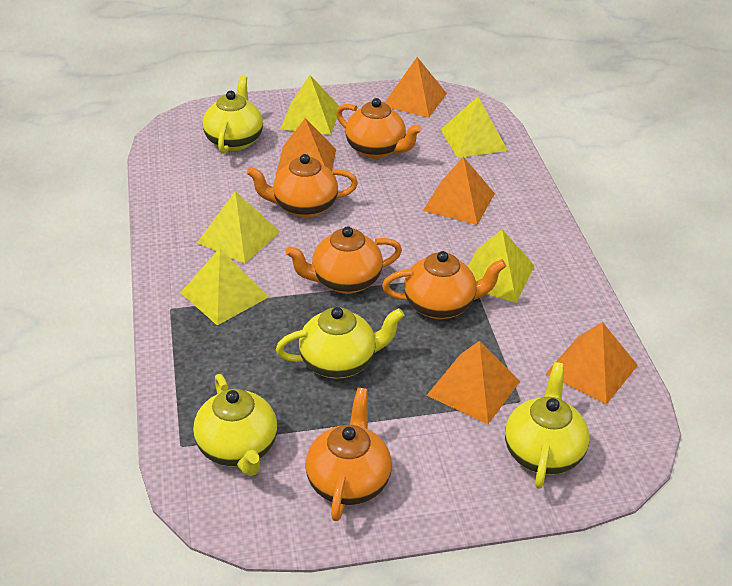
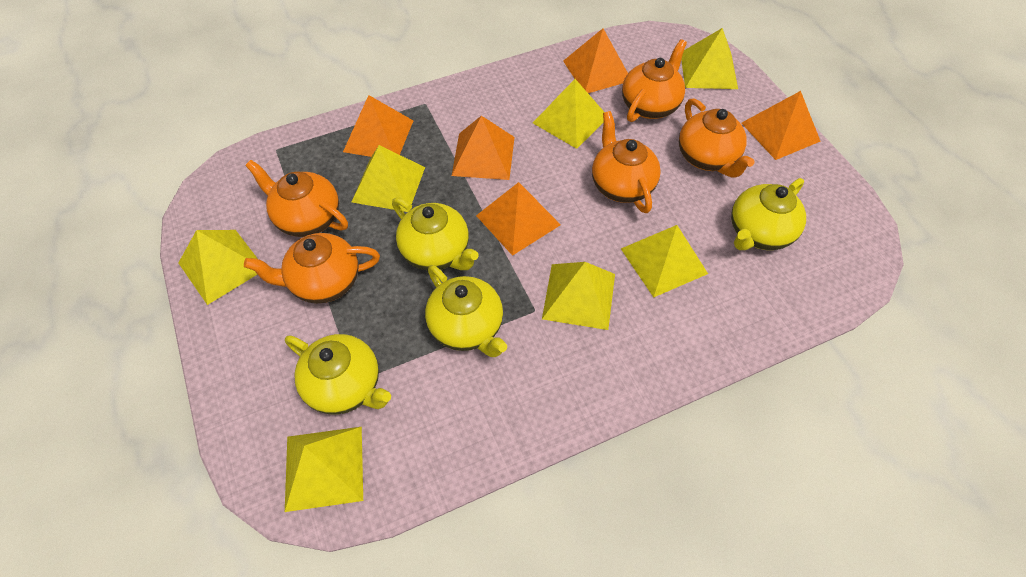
yellow pyramid: [180,248,268,326] [197,191,280,263] [280,75,340,135] [440,97,508,158] [468,229,534,303] = 5 -> [178,230,258,305] [285,427,363,512] [352,145,425,212] [533,79,604,149] [542,262,615,330] [621,225,708,297] [681,28,738,89] = 7

